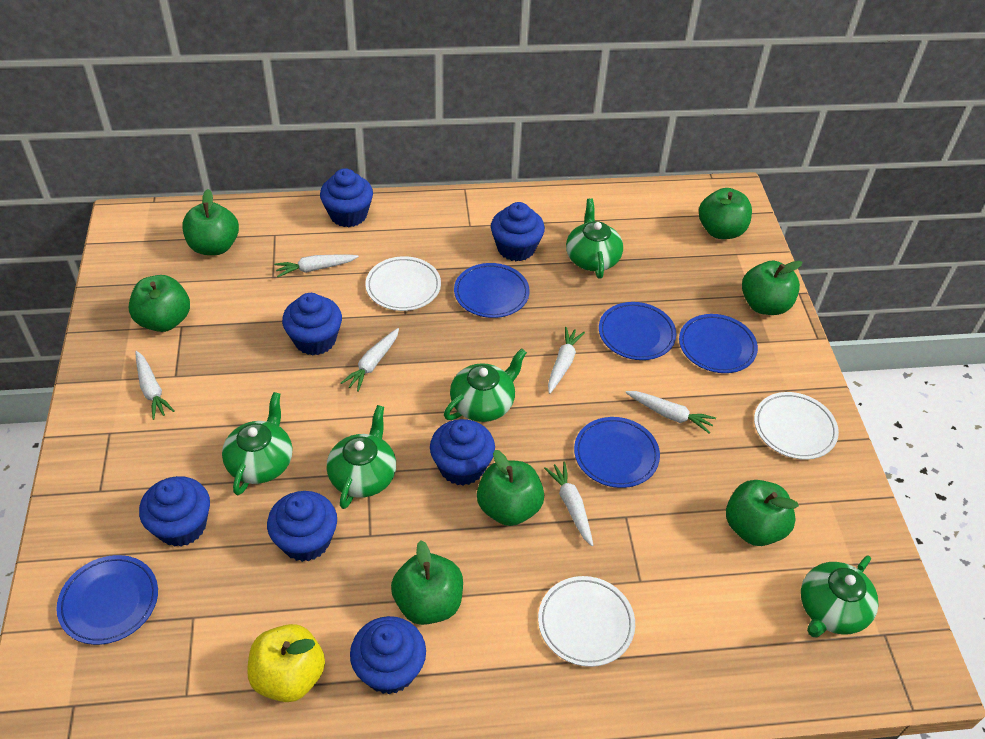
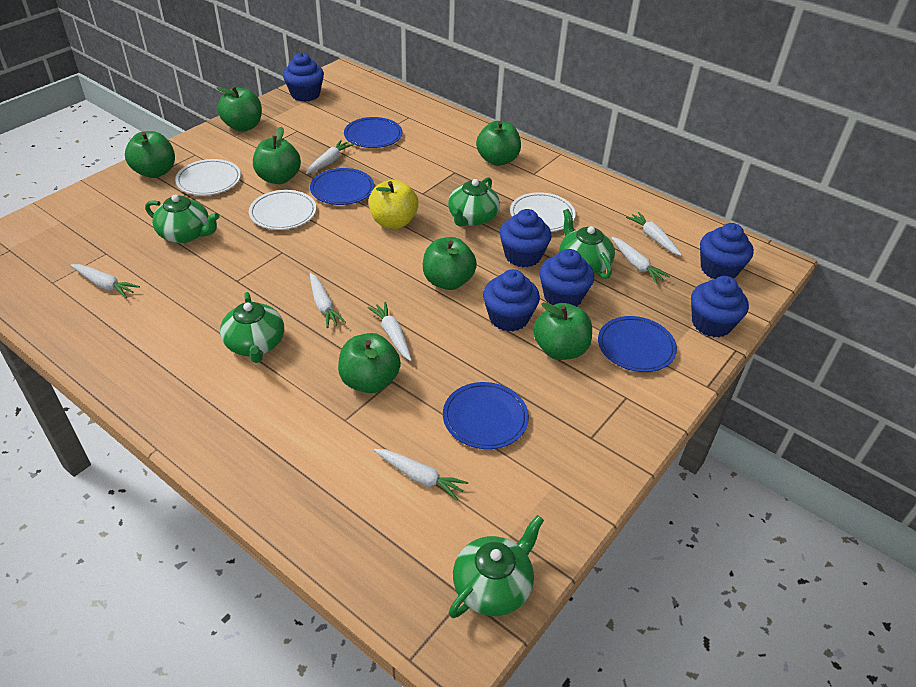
blue cupcake: [139,476,210,547] [267,491,337,562] [282,293,342,356] [320,168,373,227] [350,616,426,695] [430,419,495,486] [491,202,545,261] = 7 -> [283,53,324,102] [483,269,540,331] [500,209,552,267] [539,249,594,306] [691,276,749,337] [700,223,754,279] = 6
blue plate: [56,555,158,645] [454,263,530,318] [574,417,660,488] [599,302,676,360] [679,314,758,373] = 5 -> [310,168,374,205] [344,117,402,148] [443,382,529,449] [598,316,677,372] = 4
white carrot: [135,351,175,420] [274,255,359,277] [341,328,399,392] [544,462,593,546] [548,327,585,394] [625,391,716,433] = 6 -> [71,264,140,298] [306,140,353,174] [310,273,346,328] [368,302,412,361] [374,449,468,500] [611,237,670,283] [626,212,682,256] = 7

